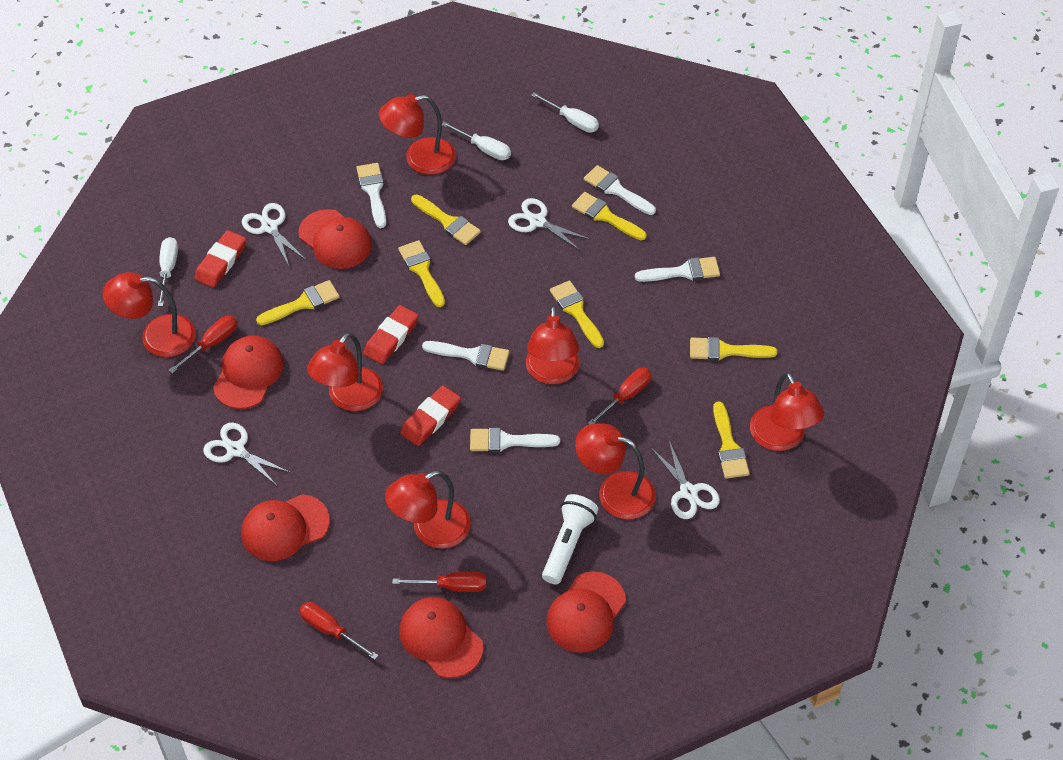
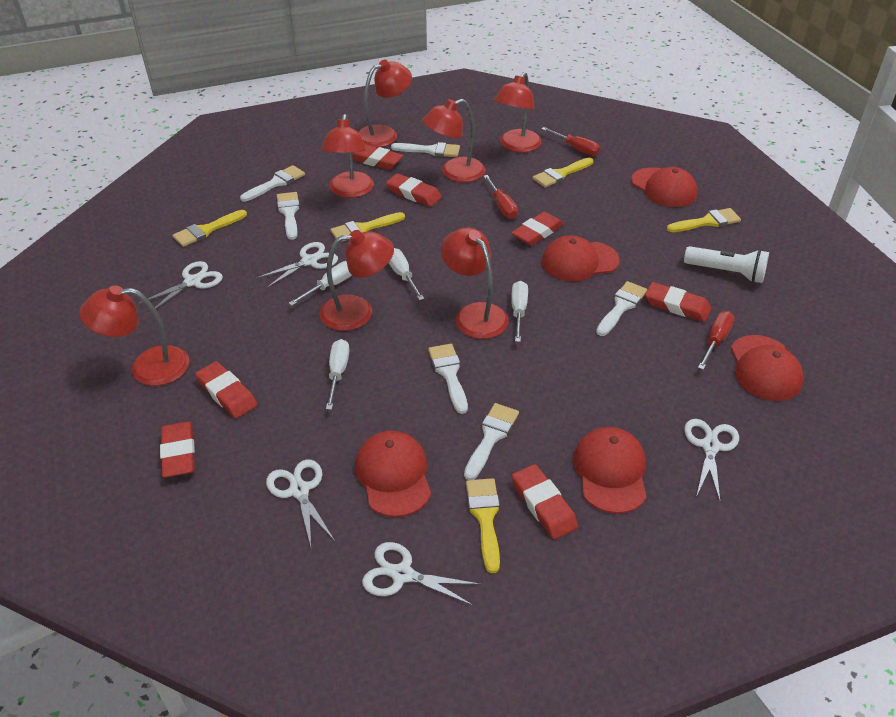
red eraser: [194,230,246,288] [363,305,419,364] [400,385,461,446] = 3 -> [160,421,195,478] [195,361,258,419] [352,144,403,170] [386,173,442,207] [511,212,564,246] [512,464,578,540] [645,282,712,322] = 7
red screwdriver: [169,316,237,374] [299,602,379,660] [392,572,486,592] [588,368,652,425] = 4 -> [484,175,518,219] [541,127,600,156] [698,311,735,370] = 3
white brush: [356,163,386,228] [422,341,509,371] [470,428,560,452] [584,165,656,215] [635,257,720,282] = 5 -> [240,165,305,202] [277,192,300,240] [391,142,460,157] [428,344,468,414] [464,403,519,480] [596,281,648,336] = 6
white scissors: [203,423,289,486] [242,203,306,268] [508,198,591,251] [651,441,720,519] = 4 -> [138,261,223,313] [257,242,338,288] [266,460,335,547] [362,542,481,606] [684,419,739,501] = 5
white screwdriver: [158,237,178,306] [442,122,511,160] [531,92,599,133] = 3 -> [289,261,352,306] [326,339,349,410] [389,248,424,300] [511,281,528,342] = 4
yellow brush: [256,280,339,325] [398,240,445,307] [411,194,481,245] [550,280,604,348] [572,192,647,240] [690,337,777,361] [713,401,750,479] = 7 -> [172,210,247,247] [330,212,405,242] [466,478,500,573] [533,158,593,187] [667,208,741,232] = 5

